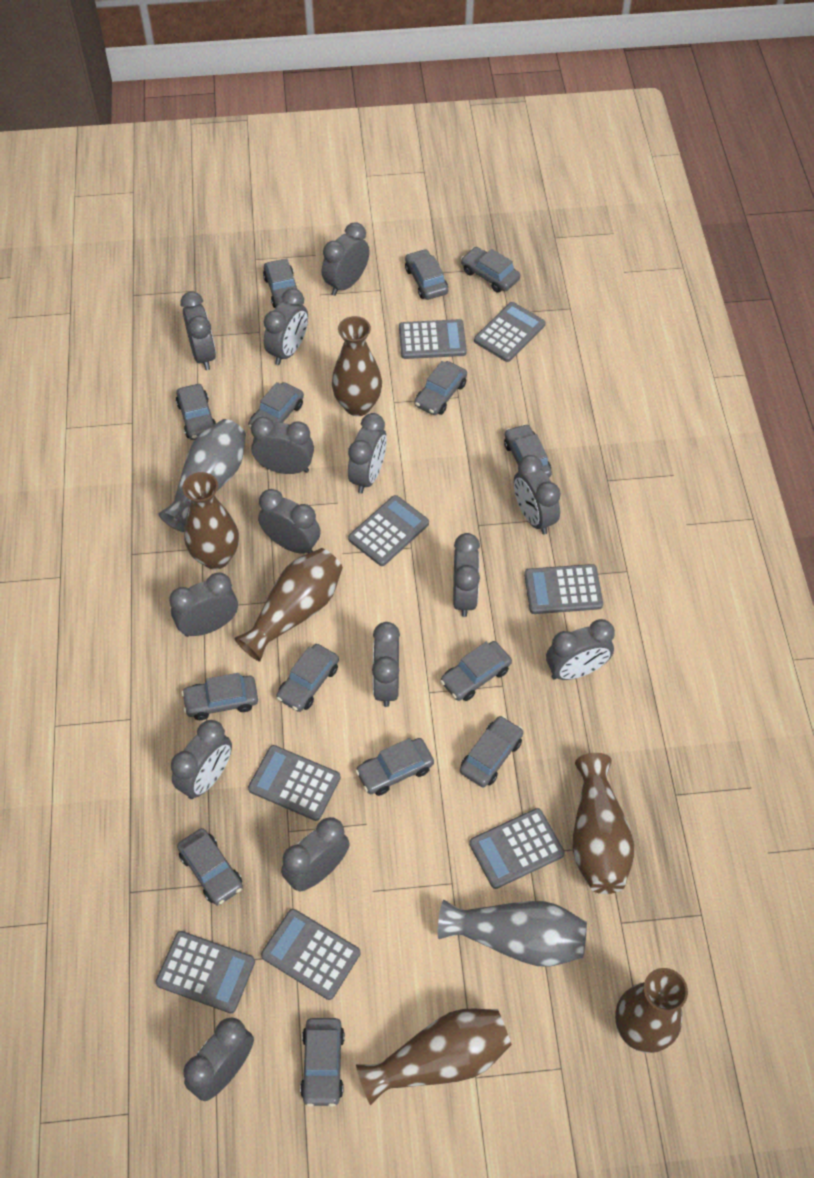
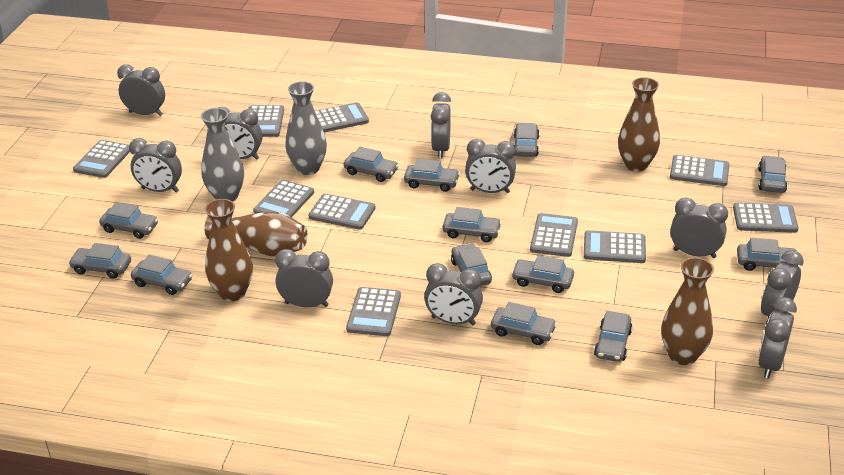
brown vase: [182,472,239,569] [235,548,343,661] [332,316,382,416] [356,1008,512,1105] [572,753,634,894] [615,968,688,1053] = 6 -> [205,199,253,301] [205,212,308,256] [618,77,660,172] [661,257,714,365] = 4
grey calculator: [155,931,255,1013] [248,745,341,821] [261,909,360,1000] [348,495,429,566] [399,319,467,359] [469,808,565,889] [474,302,546,362] [524,564,603,614] = 8 -> [73,140,130,178] [248,105,284,137] [253,180,314,217] [308,194,375,230] [315,102,369,132] [346,287,401,336] [530,213,578,257] [584,230,646,263] [670,155,729,186] [733,203,798,233] = 10
grey car: [176,384,216,440] [177,828,243,905] [182,673,258,720] [248,382,304,429] [263,259,297,308] [276,644,339,712] [300,1018,345,1107] [356,738,434,796] [405,249,448,300] [414,361,467,415] [440,641,512,701] [460,716,523,787] [461,247,520,293] [504,424,552,477] = 14 -> [68,243,131,279] [99,202,158,239] [131,254,192,295] [344,147,399,182] [404,159,460,192] [443,207,502,242] [451,243,492,286] [491,302,557,345] [511,255,574,293] [514,123,539,157] [594,311,633,362] [737,238,798,271] [758,156,787,193] = 13
grey clock: [169,572,238,637] [171,720,232,799] [180,291,216,370] [184,1018,254,1101] [251,417,314,474] [258,489,321,554] [264,288,308,365] [281,817,350,891] [322,222,370,296] [348,413,387,493] [372,622,400,707] [453,533,480,617] [514,455,561,535] [546,619,615,680] = 14 -> [117,64,165,116] [129,138,182,193] [218,107,262,160] [275,249,333,307] [424,263,483,325] [431,92,451,158] [465,139,516,193] [670,198,728,258] [758,297,797,378] [761,250,804,325] = 10

